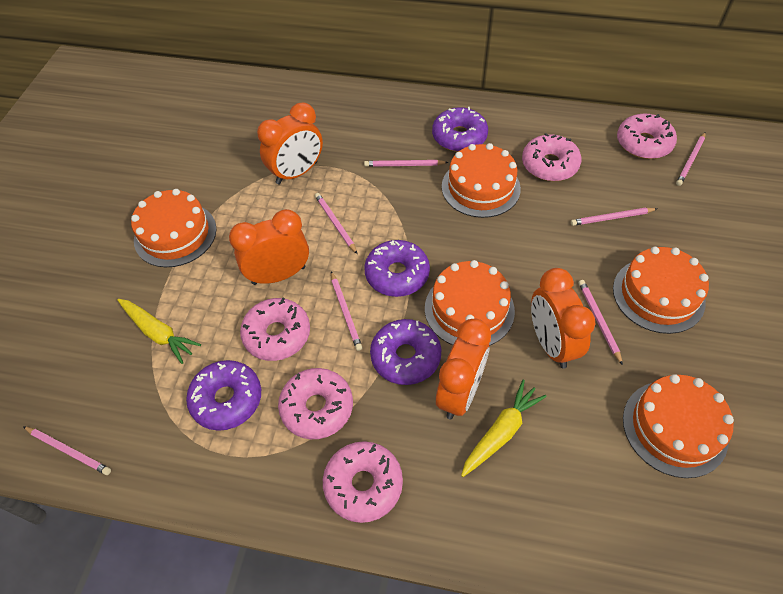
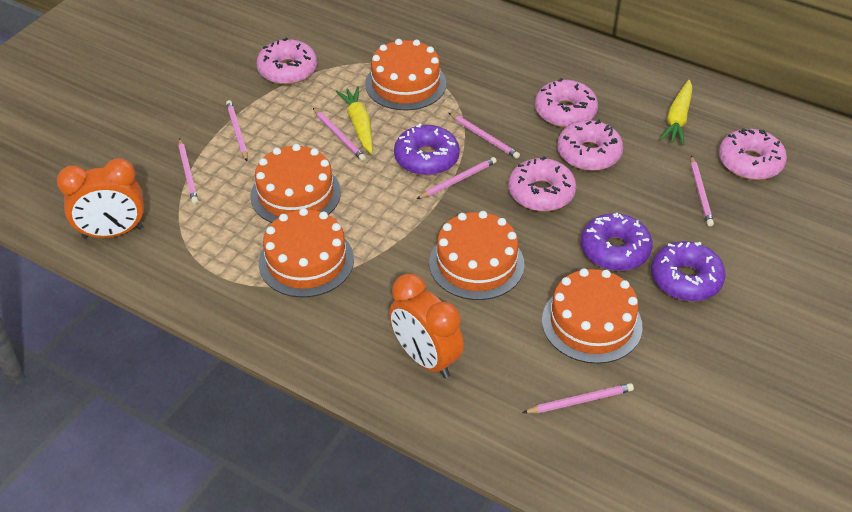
orange clock: [229,209,309,285] [257,102,323,184] [436,318,491,419] [531,268,595,369] = 4 -> [57,158,144,238] [389,274,464,378] = 2
purple donut: [186,360,261,431] [364,240,430,297] [370,319,441,385] [432,107,488,152] = 4 -> [394,123,460,176] [581,212,653,271] [651,241,725,301] = 3

